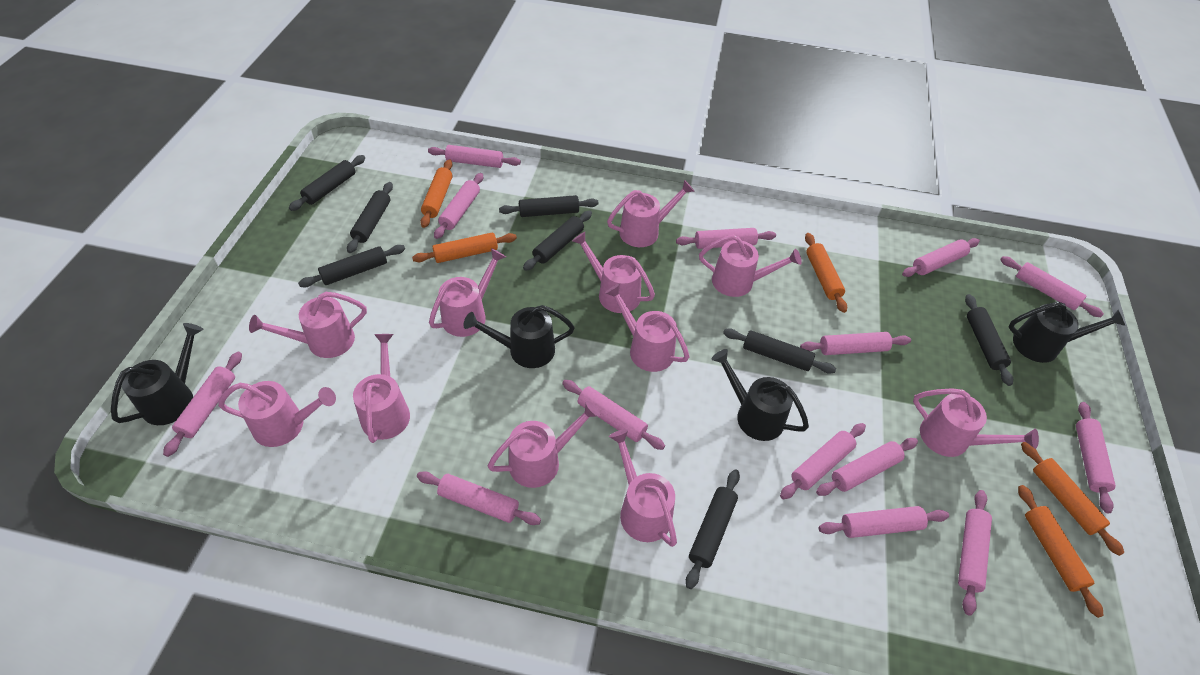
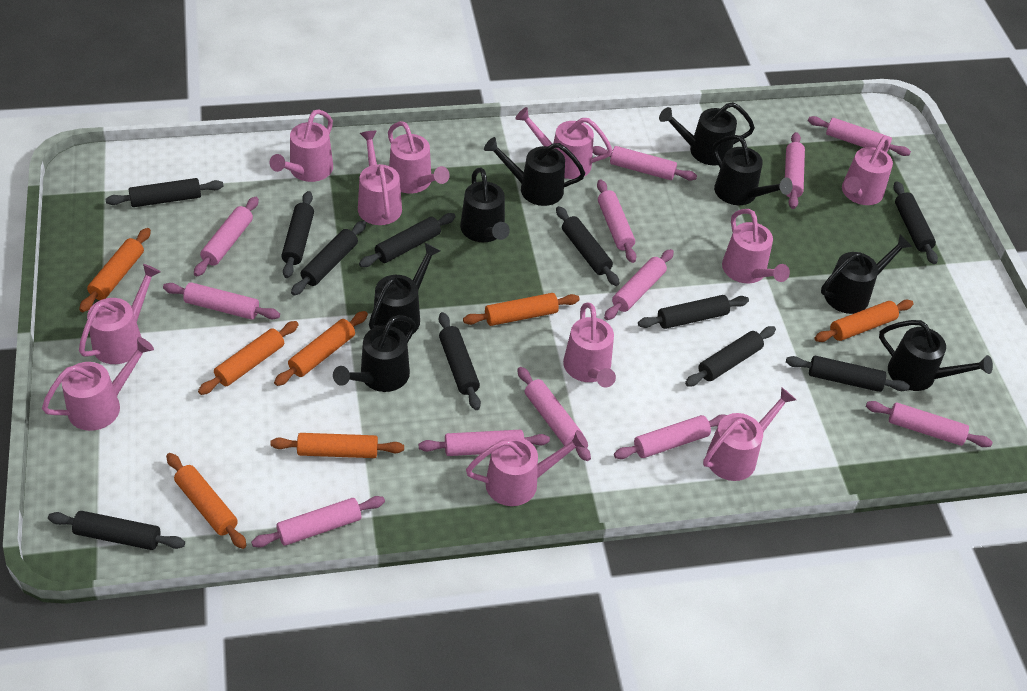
black rolling pin: [289,155,365,211] [298,245,405,287] [347,182,393,253] [499,195,598,217] [523,210,592,271] [686,470,740,589] [723,328,836,373] [965,294,1013,386] = 8 -> [48,511,185,550] [106,178,224,207] [282,191,314,278] [291,221,366,295] [359,213,456,267] [439,312,481,410] [556,206,620,286] [638,295,749,329] [685,326,776,387] [786,356,910,392] [893,181,938,264] = 11
black watering can: [111,323,203,425] [463,305,575,368] [712,349,809,441] [1009,302,1125,363] = 4 -> [333,315,416,392] [369,243,440,336] [460,167,510,242] [484,137,585,206] [659,102,755,166] [713,135,793,205] [821,235,912,314] [879,320,993,391] = 8
orange rolling pin: [412,233,517,263] [420,159,453,228] [805,233,847,313] [1018,485,1104,618] [1021,442,1124,556] = 5 -> [79,228,151,312] [166,453,247,549] [198,321,299,395] [270,433,404,458] [274,311,368,386] [463,293,580,326] [815,300,914,342] = 7
pink rolling pin: [163,352,242,457] [417,471,541,525] [428,145,521,168] [434,173,483,239] [562,380,665,450] [676,228,776,249] [780,423,866,499] [800,332,911,355] [816,438,918,496] [819,506,949,538] [902,238,980,277] [958,490,992,616] [1000,256,1104,317] [1076,402,1116,513] = 14 -> [163,282,280,320] [194,197,259,277] [251,496,385,548] [419,430,550,456] [517,367,591,461] [593,146,697,181] [597,179,636,263] [604,249,674,320] [614,414,727,459] [785,132,805,209] [808,116,911,156] [866,401,993,447] = 12

